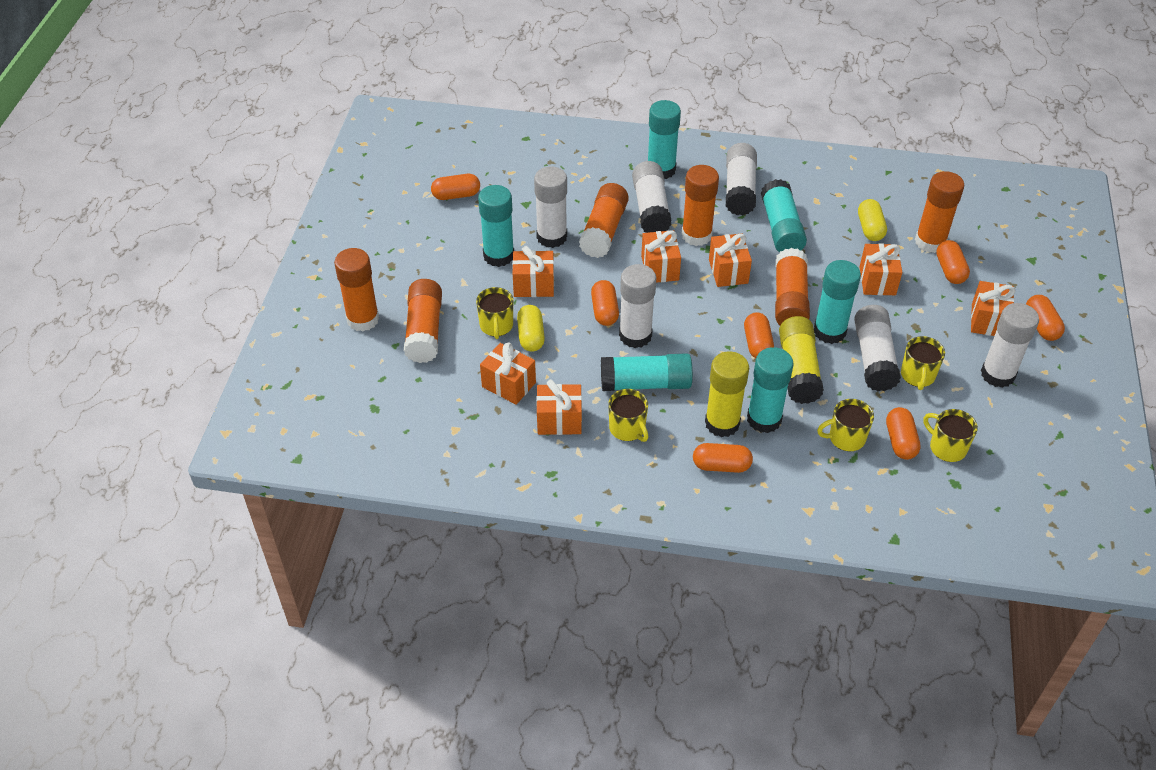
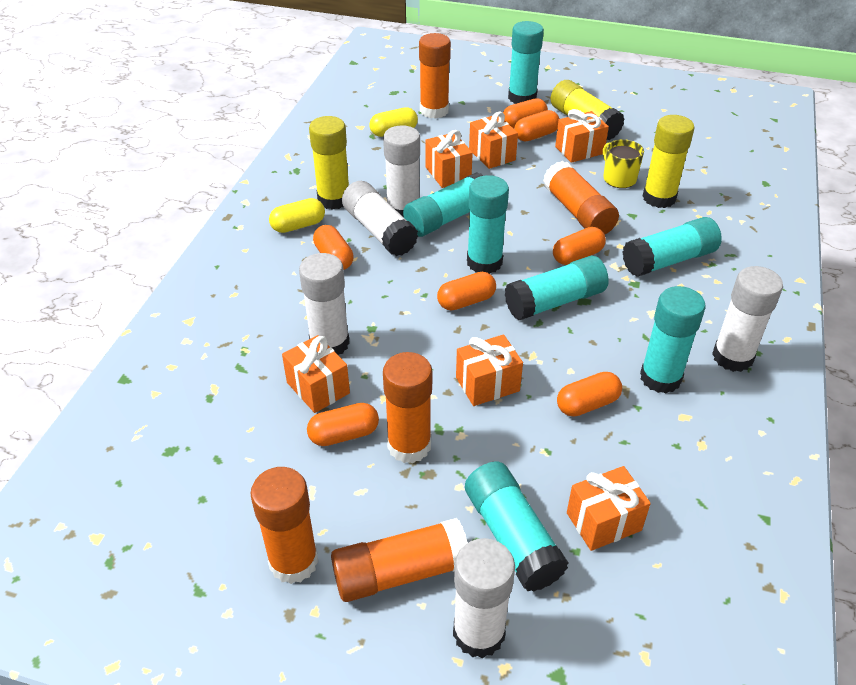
orange gift: [480,342,536,405] [512,246,554,297] [536,380,582,435] [641,230,681,283] [709,233,752,287] [860,243,902,295] [971,281,1016,336] = 7 -> [282,335,350,413] [425,130,473,188] [456,334,523,406] [469,112,518,169] [555,109,609,163] [567,466,651,551] = 6
orange glue stick: [334,248,380,332] [404,279,442,363] [579,183,629,258] [681,165,719,246] [775,248,810,325] [915,171,964,253] = 6 -> [250,467,318,584] [331,518,468,602] [383,352,432,463] [419,33,451,119] [543,161,619,234] = 5
turquoise glue stick: [478,185,514,267] [601,353,693,391] [648,100,681,179] [747,347,794,433] [761,179,807,253] [814,260,861,344] = 6 -> [403,172,483,237] [465,462,569,592] [467,175,509,274] [505,256,609,320] [508,21,544,104] [622,217,722,277] [640,286,705,393] = 7
white glue stick: [534,166,567,248] [619,264,656,348] [632,161,672,233] [726,143,757,215] [854,305,901,391] [981,303,1039,388] = 6 -> [299,253,350,355] [342,181,418,256] [383,125,420,217] [453,538,515,658] [712,266,783,372] = 5
yellow glue stick: [705,351,749,437] [779,316,824,404] = 2 -> [309,116,349,210] [550,80,625,140] [643,115,695,208] = 3
yellow mug: [476,287,513,339] [608,389,648,442] [817,399,874,451] [901,336,945,390] [923,409,978,462] = 5 -> [603,139,644,188] = 1

